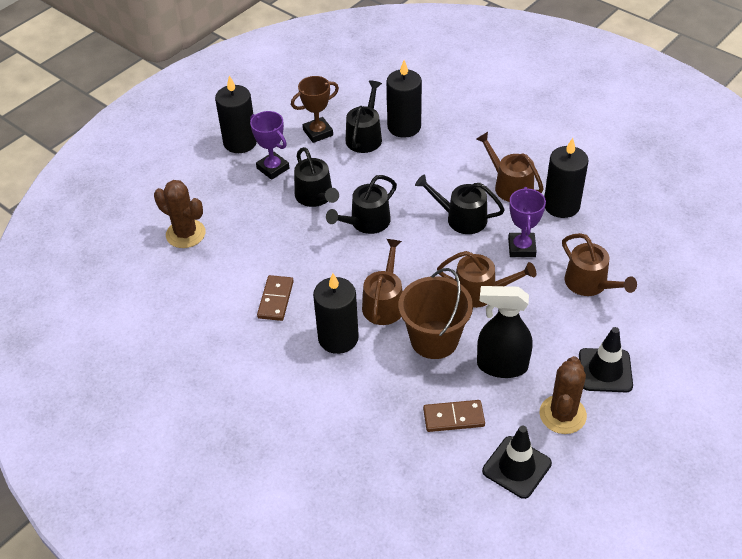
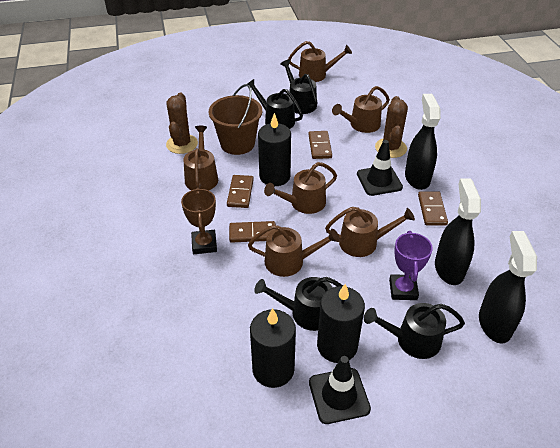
black candle: [215,75,257,153] [313,273,359,354] [387,60,422,138] [544,138,589,218] = 4 -> [250,308,296,388] [258,113,291,186] [317,284,365,363] = 3
black spray bottle: [477,286,533,378] = 1 -> [405,94,441,190] [435,179,481,285] [479,231,537,344] = 3
brown domino: [257,275,294,321] [423,400,485,432] = 2 -> [227,175,254,208] [229,221,276,243] [309,131,332,159] [418,191,448,226] = 4
brown watering can: [362,239,403,325] [437,251,536,308] [476,132,544,202] [562,233,637,296] = 4 -> [183,126,218,190] [248,225,340,277] [264,162,337,214] [288,41,352,82] [325,207,415,257] [332,86,390,133] = 6
purple trophy: [250,111,289,180] [508,187,546,257] = 2 -> [389,231,433,300] = 1

